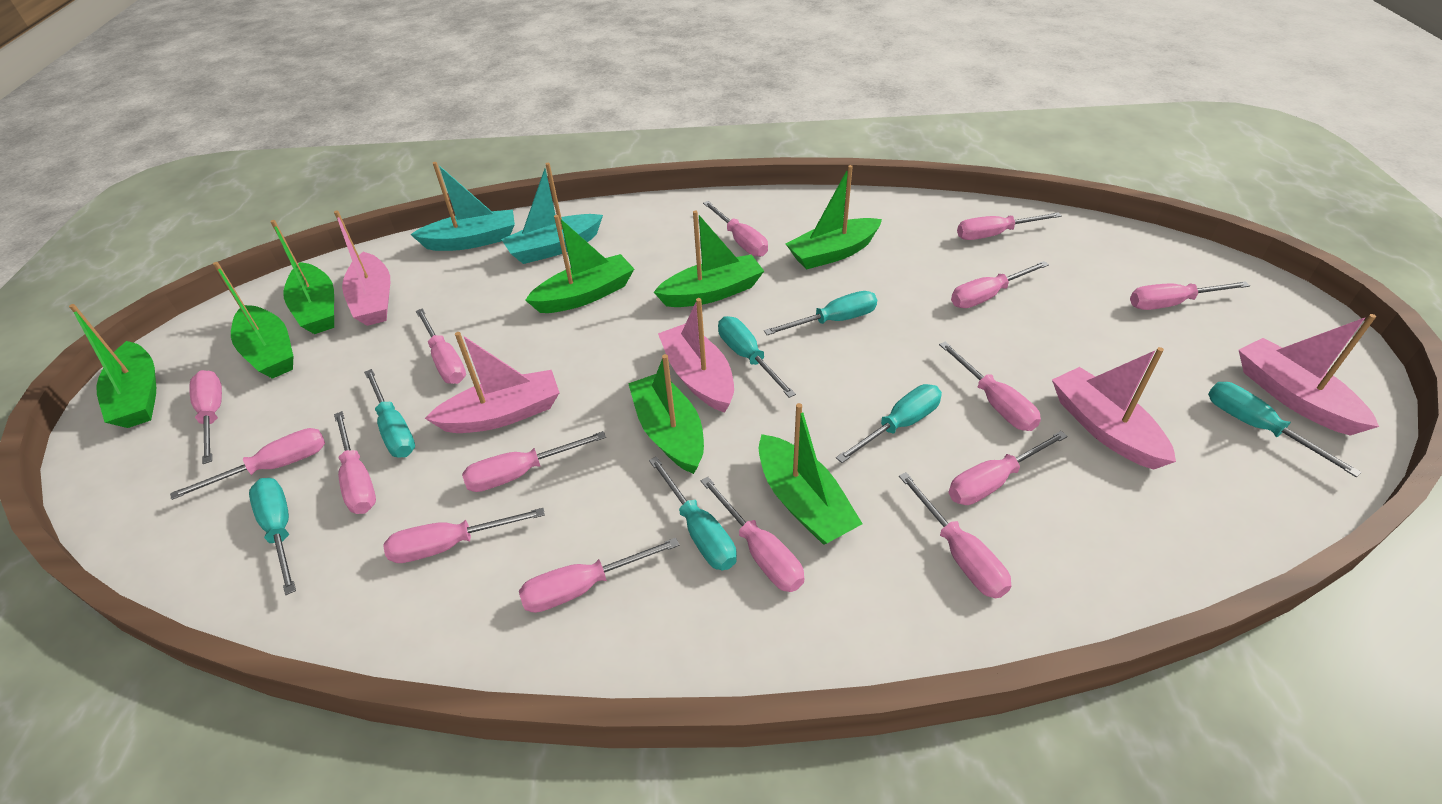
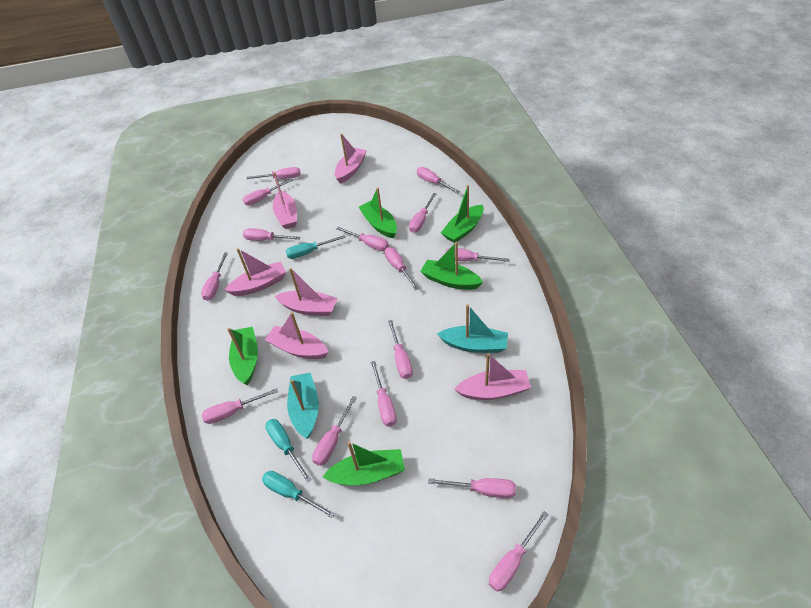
green boat: [69,304,156,428] [213,262,293,379] [270,220,334,334] [525,215,634,313] [628,354,704,474] [654,210,764,307] [759,403,863,545] [786,165,882,269] = 8 -> [227,327,258,385] [322,441,405,485] [359,187,397,238] [420,242,483,290] [441,185,484,243] = 5
pink boat: [334,210,390,326] [425,332,560,433] [658,298,734,413] [1052,347,1176,470] [1239,314,1379,435] = 5 -> [224,248,286,296] [265,312,328,359] [273,172,297,229] [275,268,338,316] [335,134,367,184] [454,353,531,400] = 6
turquoise screwdriver: [249,478,296,595] [364,369,415,458] [649,456,737,570] [718,316,796,398] [764,291,877,335] [836,384,942,463] [1208,382,1362,477] = 7 -> [262,471,335,518] [265,419,311,483] [286,235,346,259] = 3

